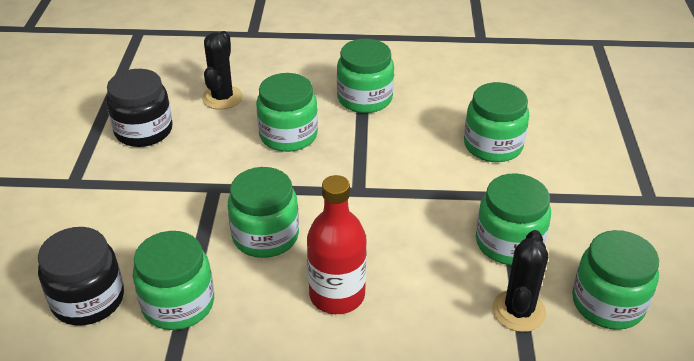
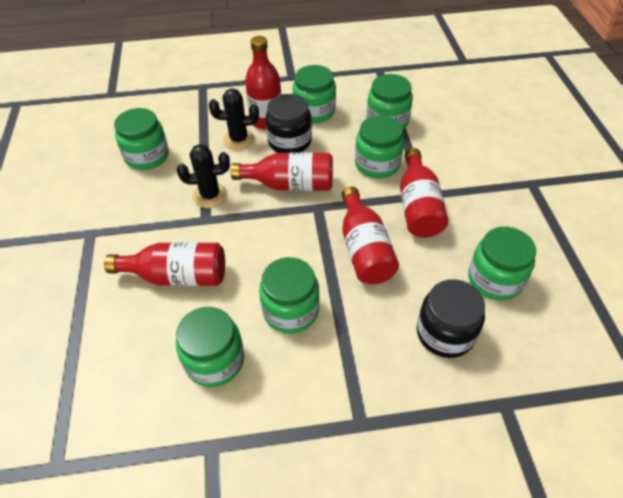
red bottle: [307,175,367,314] = 1 -> [104,242,225,286] [231,152,333,191] [245,36,281,130] [342,186,399,284] [400,148,448,238] = 5

